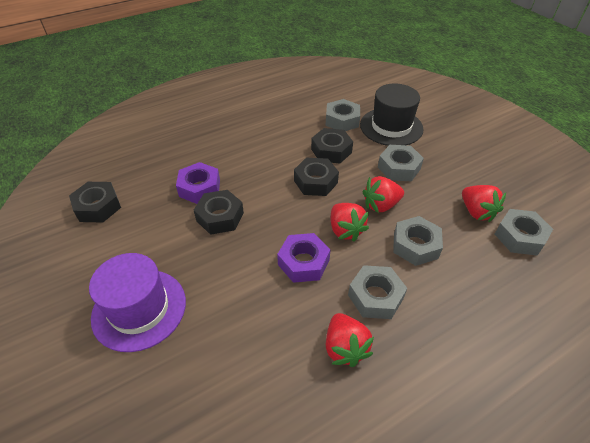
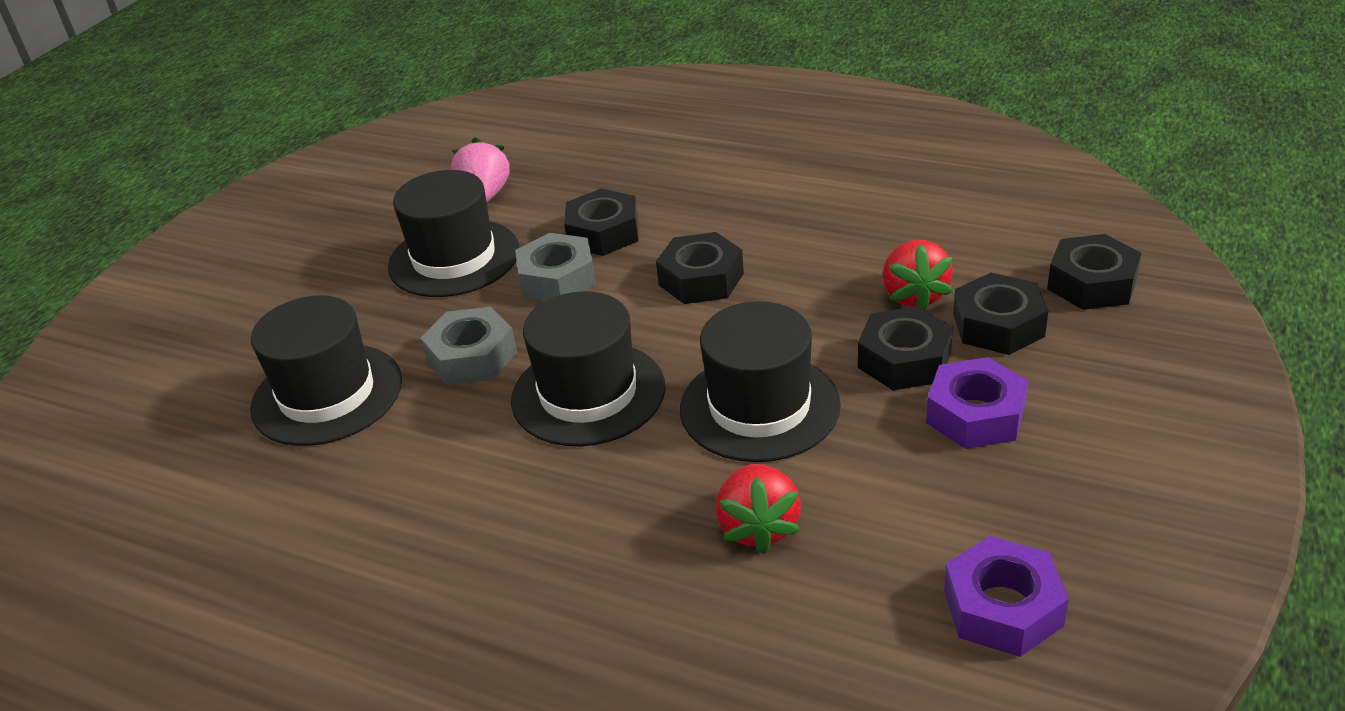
black hat: [360,84,424,146] = 1 -> [250,295,402,446] [388,170,520,297] [511,291,665,446] [680,301,841,462] = 4
black nut: [69,182,121,222] [194,190,244,235] [294,158,339,196] [311,128,353,163] = 4 -> [564,188,638,256] [656,232,744,304] [858,306,953,390] [953,273,1048,355] [1047,234,1142,310] = 5
grey nut: [325,99,360,131] [348,265,407,319] [378,145,424,182] [393,216,443,266] [495,209,553,256] = 5 -> [421,307,517,385] [515,233,596,301] = 2
pink strawberry: none = 0 -> [451,138,510,202] = 1
purple hat: [89,253,186,352] = 1 -> none = 0
red strawberry: [326,313,374,367] [331,203,369,241] [363,176,404,213] [462,185,506,222] = 4 -> [716,464,801,554] [883,240,953,311] = 2

